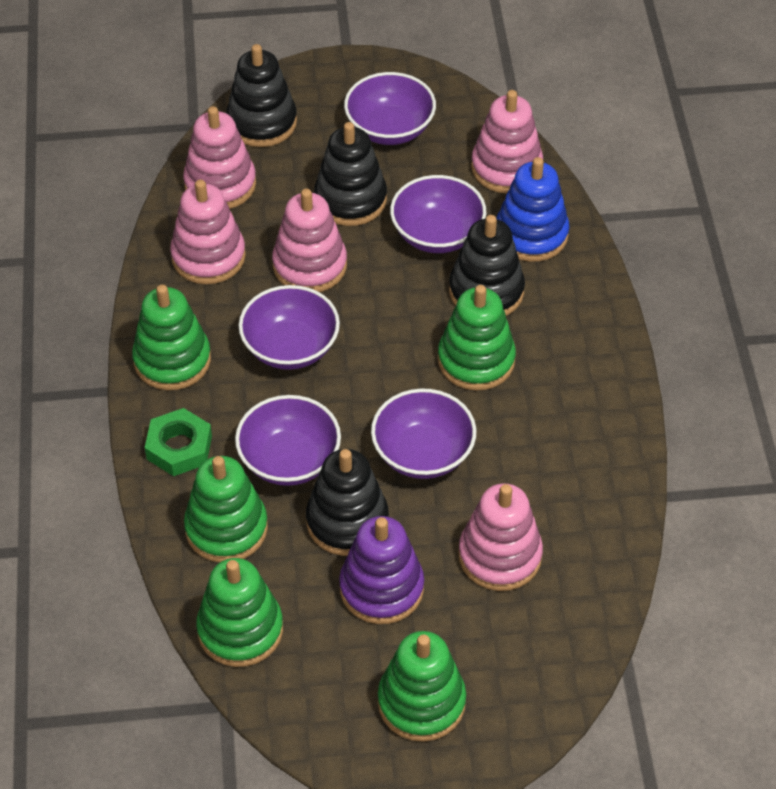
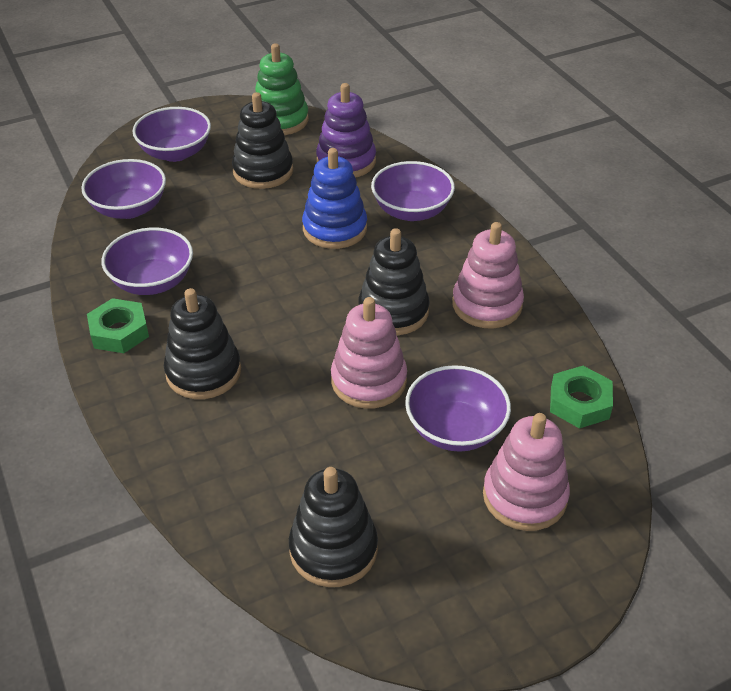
green nut: [145,408,212,476] = 1 -> [87,298,149,353] [550,366,613,429] = 2
green stacking toy: [132,285,211,390] [184,456,268,562] [196,558,283,667] [378,631,466,742] [438,285,516,391] = 5 -> [255,43,309,135] = 1
pink stacking toy: [170,180,246,284] [183,106,256,209] [272,189,347,292] [458,483,543,591] [471,90,543,193] = 5 -> [331,297,407,409] [452,222,524,329] [483,413,570,531] = 3

